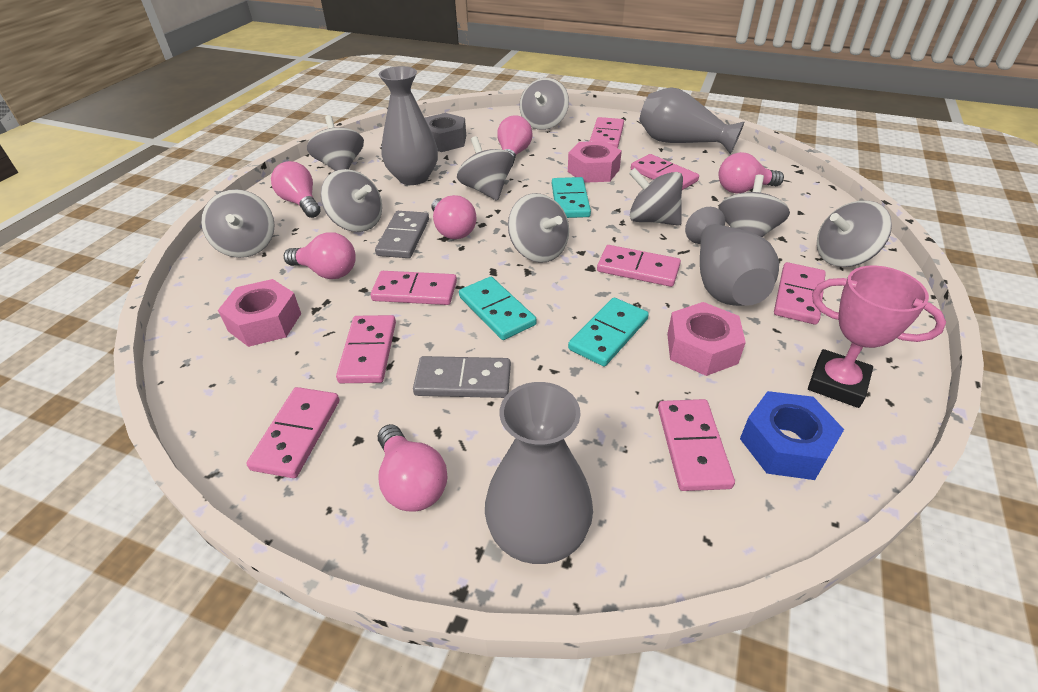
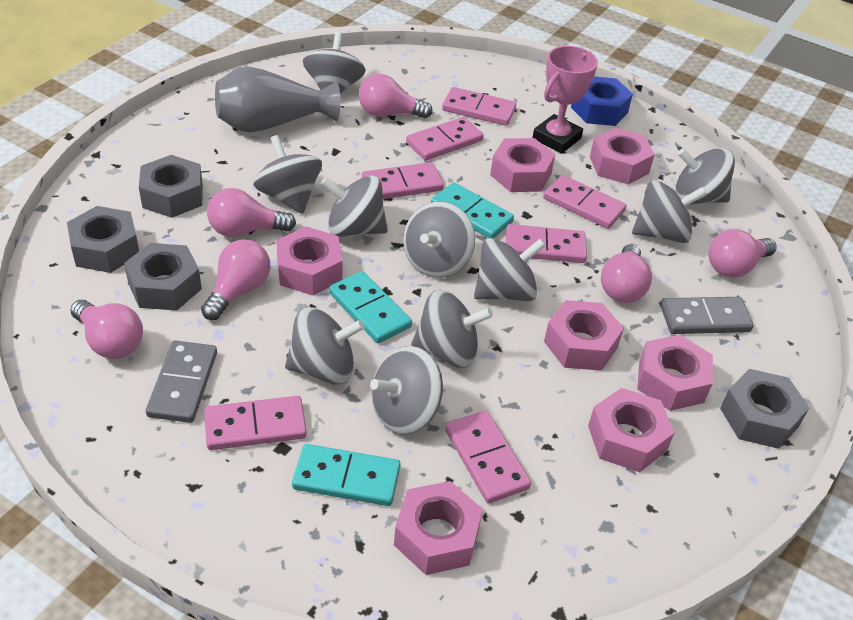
grey nut: [425,113,466,152] = 1 -> [67,206,139,273] [124,243,202,311] [139,155,203,218] [720,369,809,449] = 4
grey spinning top: [201,189,275,258] [307,115,364,171] [321,169,382,232] [457,136,513,201] [508,193,569,263] [519,78,569,130] [629,168,683,226] [719,175,790,237] [817,201,892,267] = 9 -> [253,135,322,214] [285,307,365,385] [303,32,366,94] [321,175,388,237] [370,346,443,434] [403,201,475,278] [411,290,493,368] [474,238,546,301] [632,180,707,243] [675,148,735,204] = 10
grey vase: [379,66,438,185] [485,382,593,564] [639,87,745,154] [685,207,779,306] = 4 -> [215,67,341,132] = 1
pink domino: [246,387,339,478] [336,315,396,383] [371,271,457,305] [590,117,624,148] [597,245,681,287] [631,154,699,190] [658,399,735,491] [774,262,826,325] = 8 -> [204,396,307,450] [362,162,444,199] [406,117,484,161] [442,87,516,126] [445,410,531,504] [506,224,587,263] [543,175,627,229] = 7
pink nut: [218,279,301,347] [568,141,622,183] [667,302,746,376] = 3 -> [276,226,343,296] [394,481,483,575] [490,138,555,192] [544,300,624,371] [588,388,675,472] [590,127,655,184] [637,335,713,411] = 7

